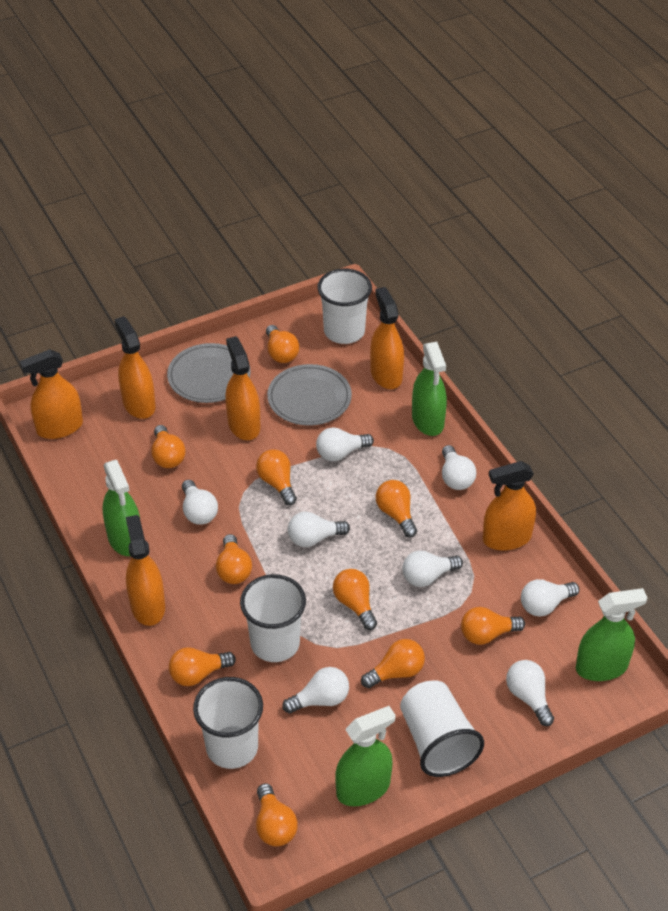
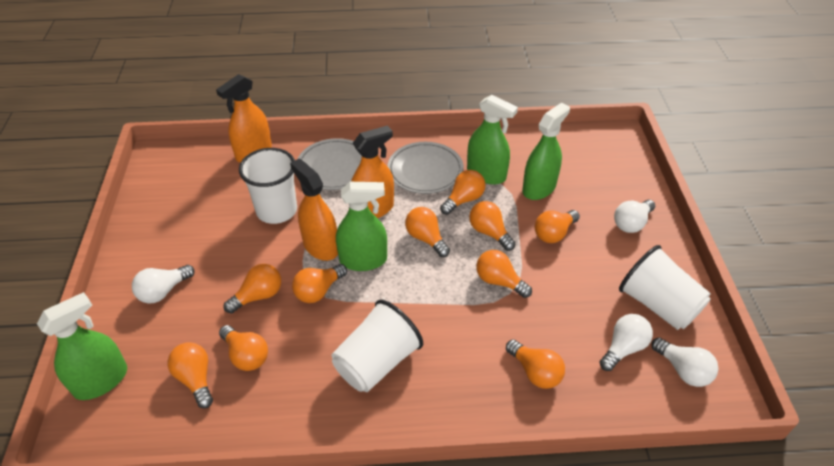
orange spray bottle: [20,349,83,439] [114,316,156,419] [126,515,165,626] [226,336,260,440] [370,287,404,389] [483,461,536,551] = 6 -> [216,74,272,163] [290,159,338,261] [351,126,394,218] = 3
white cup: [193,677,263,769] [240,574,306,662] [317,269,372,344] [400,680,484,777] = 4 -> [239,148,297,224] [331,300,423,392] [619,245,711,330] = 3
white light bulb: [182,480,218,525] [282,667,349,714] [288,512,350,547] [316,427,374,461] [402,550,463,587] [442,445,476,490] [506,660,554,726] [521,579,579,617] = 8 -> [132,265,195,304] [599,314,653,371] [614,200,655,233] [651,337,718,387] = 4

